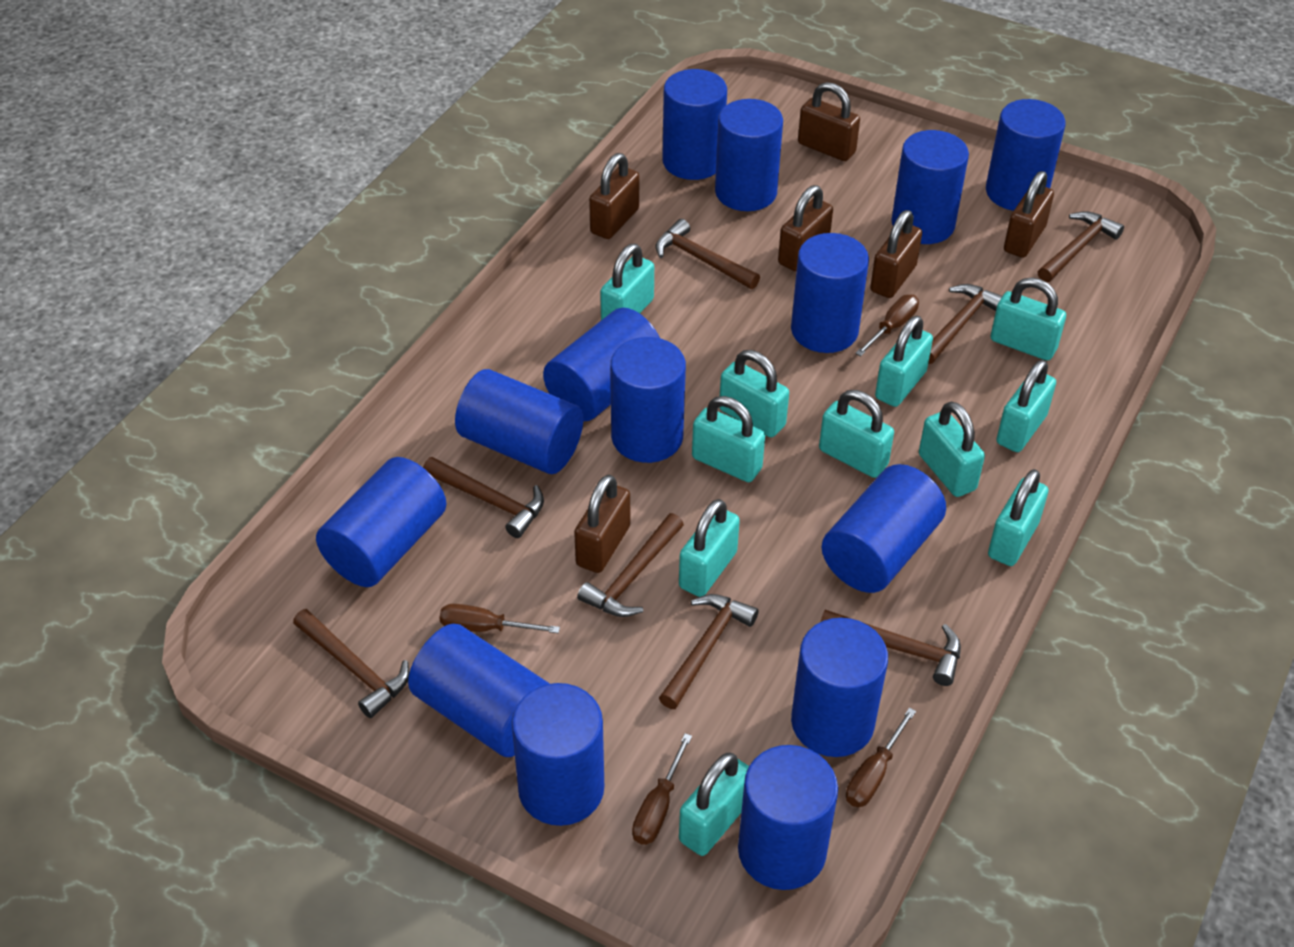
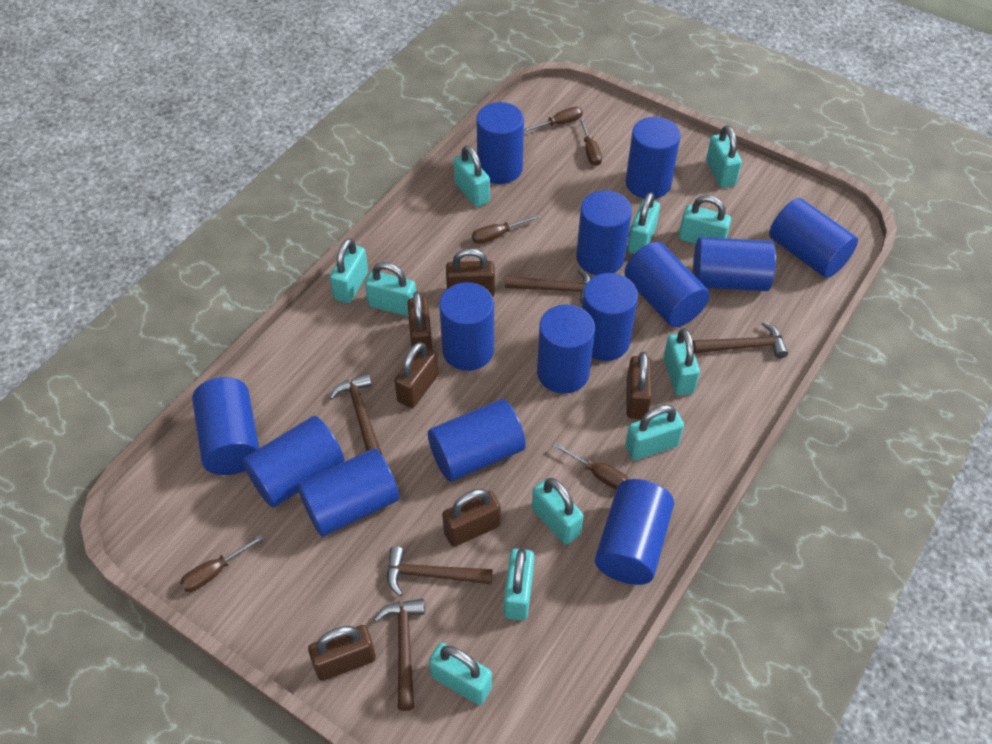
brown hammer: [293,609,409,718] [423,457,544,538] [577,513,684,617] [656,219,760,289] [659,594,759,709] [820,610,961,686] [928,284,1002,364] [1038,211,1124,282] = 8 -> [329,373,382,454] [374,599,425,711] [387,547,493,596] [505,269,591,304] [693,321,788,358] = 5
brown screwdriver: [439,604,560,633] [632,733,692,845] [846,708,916,807] [855,295,919,356] = 4 -> [180,534,264,592] [472,215,539,244] [524,107,583,132] [553,443,629,490] [579,117,602,166] = 5

